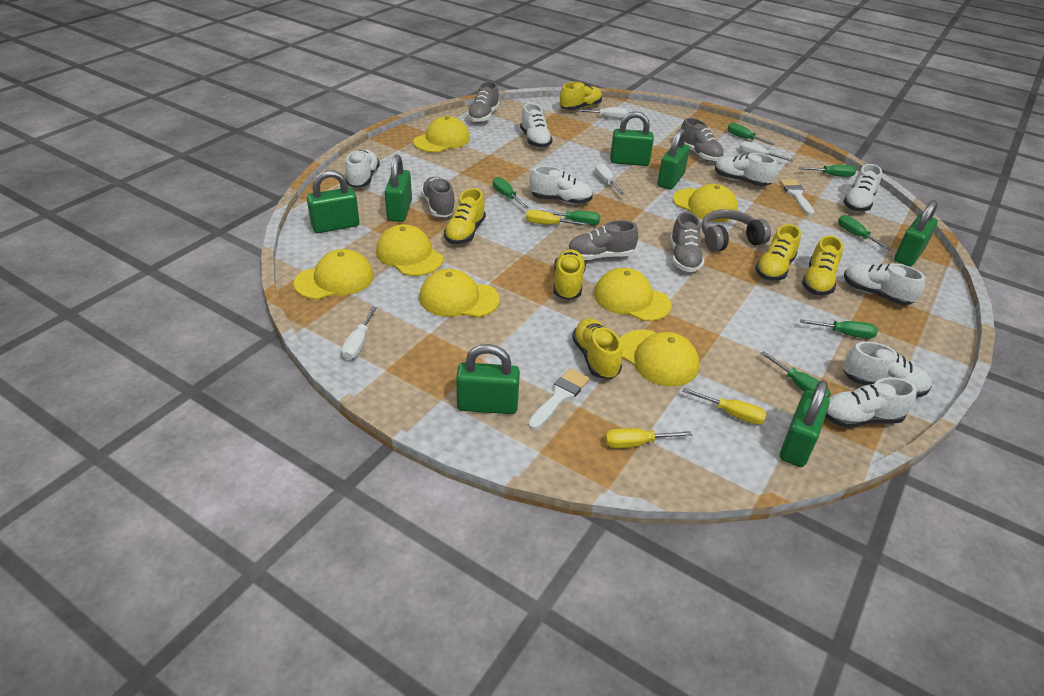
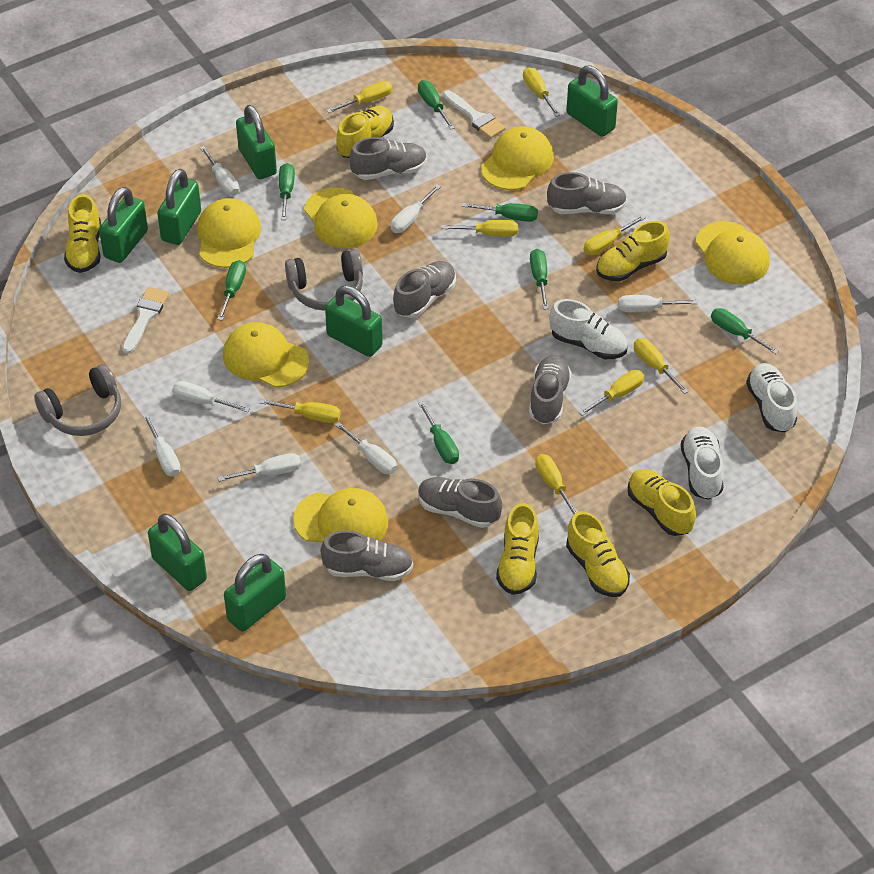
grey headphones: [701,209,771,252] = 1 -> [34,364,121,436] [285,249,363,310] = 2
grey shoe: [421,177,456,217] [467,81,499,123] [568,220,638,260] [670,212,704,272] [681,118,724,162] = 5 -> [320,530,413,581] [349,137,427,180] [393,261,456,318] [418,477,502,528] [529,355,572,424] [547,172,627,214] = 6
white screwdriver: [342,307,377,360] [577,107,627,118] [595,163,625,195] [740,141,793,161] = 4 -> [143,414,181,477] [172,381,250,412] [200,146,239,196] [217,453,301,482] [335,422,397,474] [391,184,441,233] [618,295,698,312] = 7
white shoe: [345,150,380,188] [520,103,553,148] [530,166,593,204] [715,153,777,186] [825,377,917,428] [843,164,882,212] [843,341,932,398] [844,263,925,305] = 8 -> [549,299,628,359] [681,426,724,500] [746,363,797,432] = 3
yellow cap: [294,249,374,300] [376,224,443,276] [413,116,470,153] [419,269,500,317] [594,268,672,321] [620,330,699,386] [673,184,738,222] = 7 -> [197,198,261,268] [223,322,309,388] [293,488,388,542] [304,187,378,248] [481,126,554,190] [695,221,770,284] = 6
yellow screwdriver: [526,210,589,226] [605,428,692,448] [682,388,767,425] = 3 -> [260,399,341,423] [326,81,392,113] [441,220,518,237] [523,67,560,117] [535,454,577,515] [579,370,644,416] [584,215,646,255] [634,338,689,394] = 8

